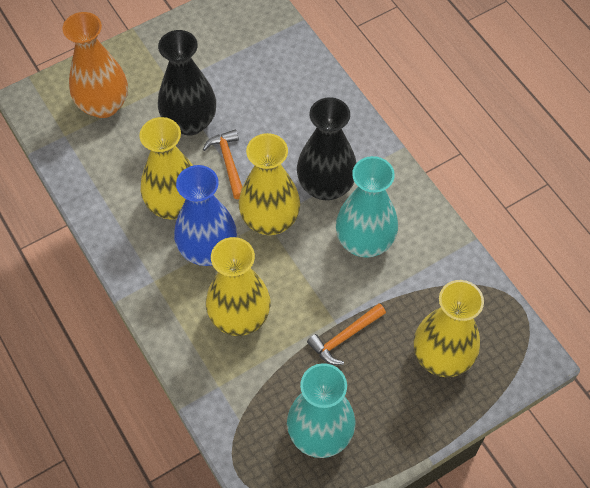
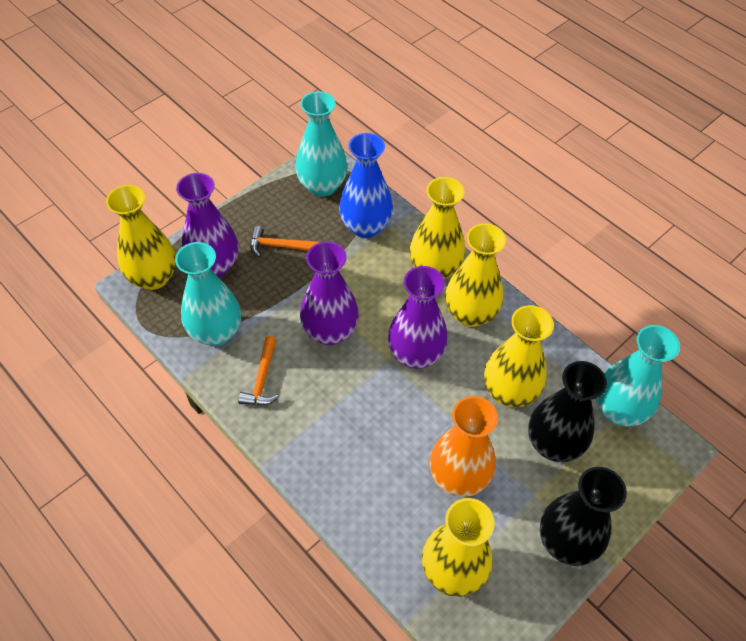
purple vase: none = 0 -> [176,173,238,277] [300,242,359,345] [388,266,448,369] = 3
turquoise vase: [287,363,356,458] [336,156,398,258] = 2 -> [175,242,241,346] [295,91,347,197] [596,325,680,426] = 3
yellow vase: [140,117,193,219] [206,237,271,336] [239,133,300,235] [414,280,484,377] = 4 -> [106,185,176,290] [410,177,465,279] [422,498,495,597] [445,223,506,327] [484,305,554,407] = 5

